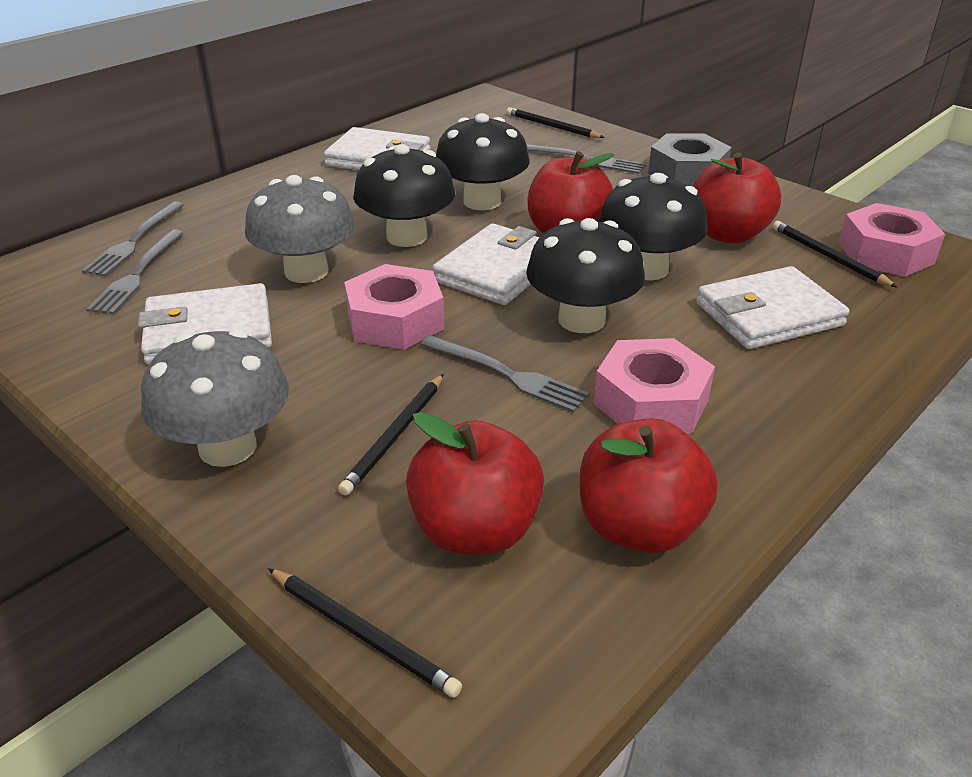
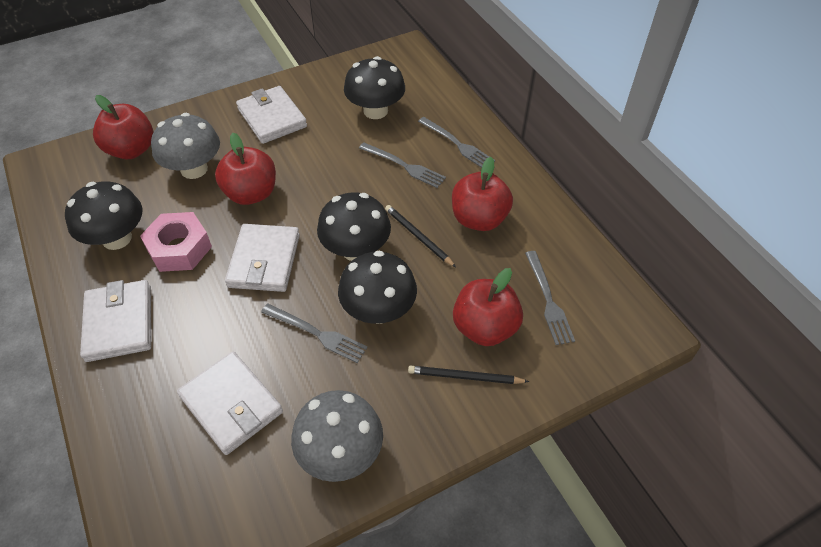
black pencil: [268,568,462,698] [338,374,444,496] [507,107,605,138] [773,221,898,288] = 4 -> [385,205,456,267] [408,366,529,384] = 2
grey nut: [648,133,732,186] = 1 -> none = 0
pink nut: [344,264,444,350] [594,338,715,434] [839,203,945,277] = 3 -> [140,212,212,272] = 1

